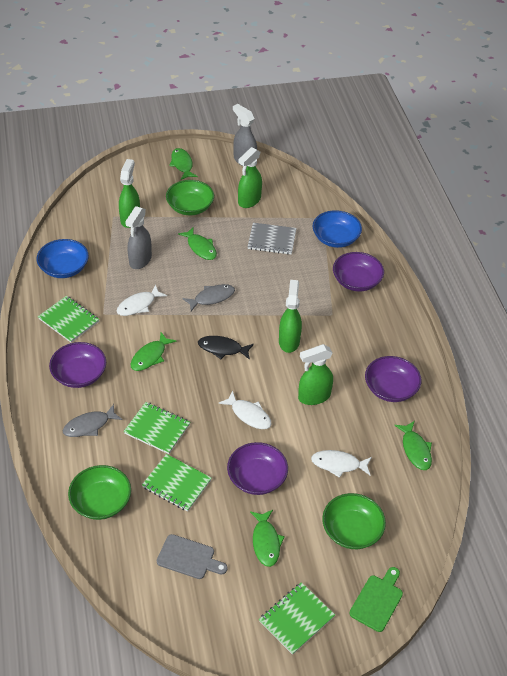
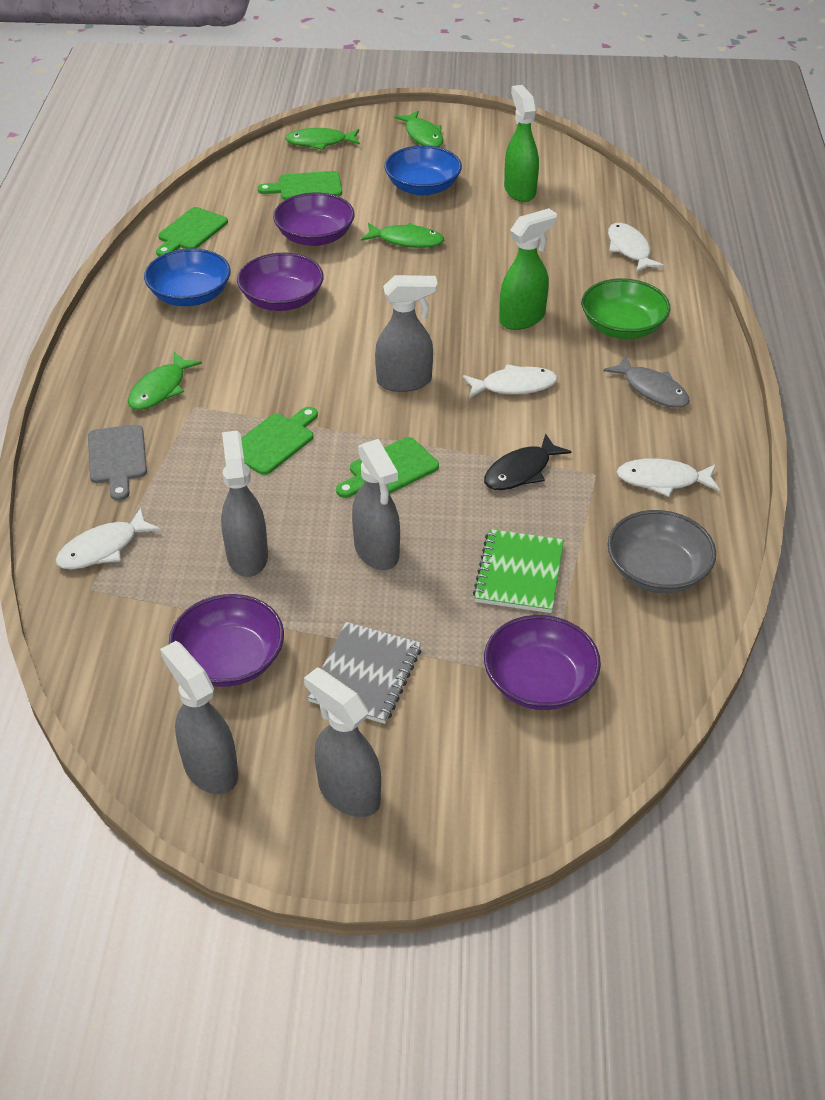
green bowl: [68,465,131,520] [166,180,214,215] [322,493,386,549] = 3 -> [582,278,670,339] = 1
green cutting board: [349,567,403,632] = 1 -> [156,207,228,256] [241,407,318,475] [258,171,342,200] [336,437,439,498] = 4
green fish: [131,332,177,371] [169,148,198,180] [178,227,217,260] [250,510,285,567] [394,421,432,470] = 5 -> [128,352,202,410] [285,128,360,150] [361,223,444,248] [394,111,443,147] = 4
green notebook: [38,296,99,343] [123,402,190,454] [142,454,212,512] [259,582,335,655] = 4 -> [473,529,564,613] = 1
green spray bottle: [119,159,140,228] [238,147,262,208] [279,280,302,353] [298,344,333,405] = 4 -> [499,208,557,330] [504,85,539,202] = 2
grey bowl: none = 0 -> [608,510,716,593] = 1
grey fish: [63,404,122,437] [182,284,235,311] = 2 -> [603,355,690,408] = 1
grey spray bottle: [125,206,152,269] [233,104,257,166] = 2 -> [160,641,238,795] [221,431,268,577] [304,667,381,817] [352,439,400,570] [375,275,438,392] = 5
white fish: [117,284,167,316] [218,390,272,429] [311,450,372,478] = 3 -> [56,508,161,569] [463,364,558,399] [608,223,664,273] [617,458,720,497] = 4

